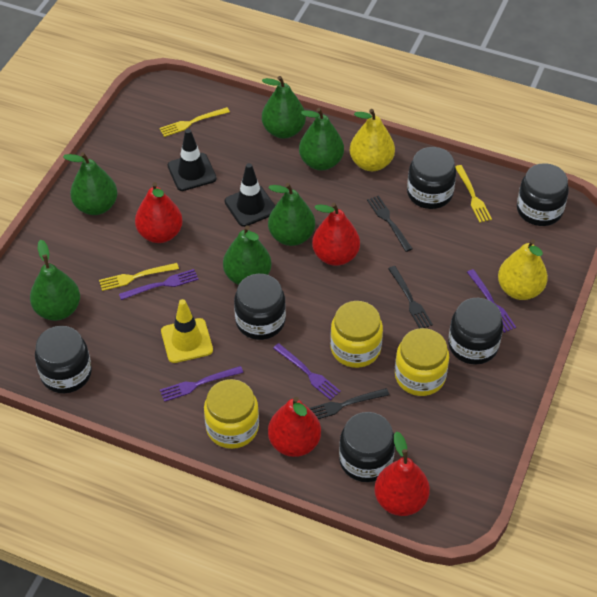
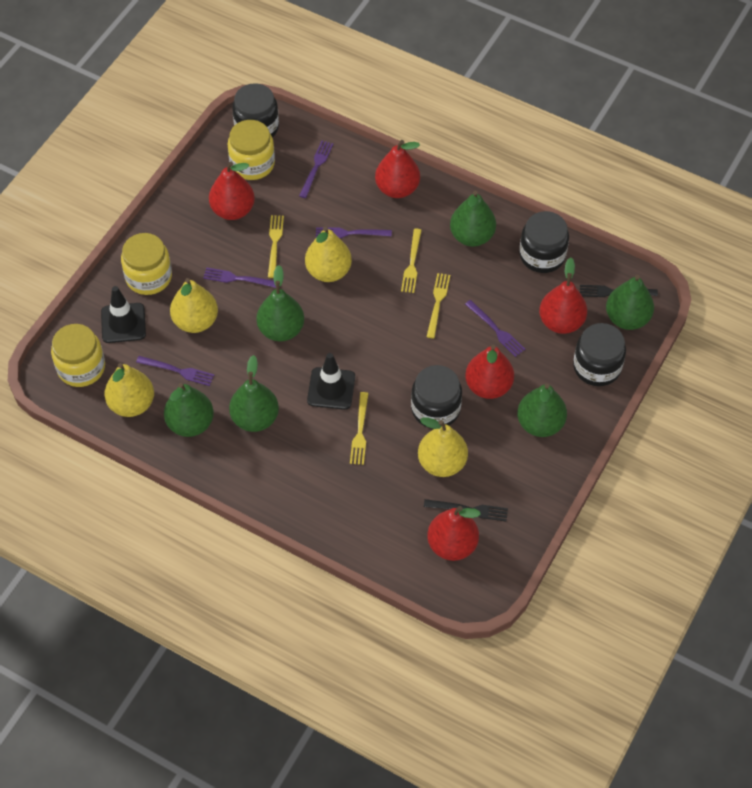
black fork: [309,388,389,419] [367,195,412,252] [388,266,433,328] = 3 -> [424,499,508,521] [580,285,658,297] = 2
black jar: [35,326,92,393] [234,274,286,340] [339,412,395,482] [407,147,456,209] [448,298,503,365] [517,163,569,226] = 6 -> [232,83,279,138] [411,365,462,429] [519,211,569,273] [573,323,626,386] = 4
purple fork: [119,269,198,300] [160,366,243,402] [273,343,341,400] [467,269,516,333] = 4 -> [136,356,214,386] [203,267,276,288] [299,141,333,198] [316,227,392,239] [465,300,525,357] = 5
red pear: [135,182,183,243] [268,397,321,457] [312,203,360,266] [374,431,430,516] = 4 -> [209,162,255,220] [375,140,420,198] [427,506,481,561] [465,345,514,399] [539,257,587,334] = 5
yellow fork: [99,263,179,291] [159,107,230,137] [455,165,492,223] = 3 -> [268,215,284,278] [350,392,369,465] [401,229,422,293] [426,273,450,339] = 4
yellow pear: [350,109,395,171] [498,239,548,300] = 2 -> [104,363,154,417] [170,278,218,333] [305,226,352,282] [418,417,468,477] = 4
yellow traffic cone: [161,299,213,363] = 1 -> none = 0

